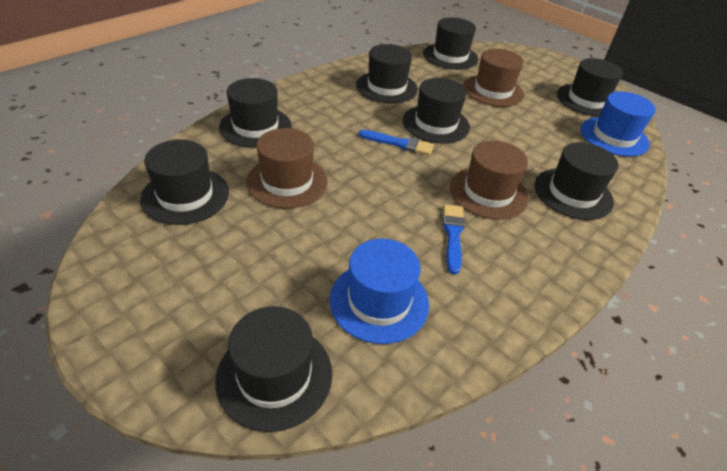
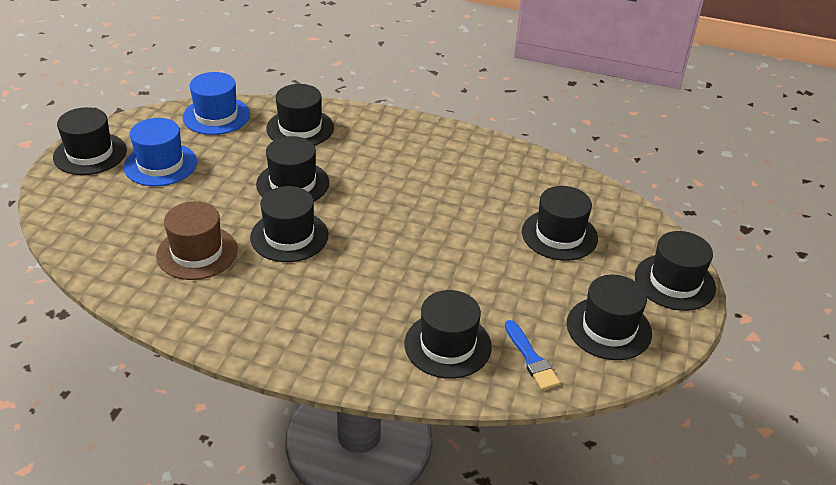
blue brush: [359,130,434,155] [443,204,465,274] = 2 -> [505,320,560,390] = 1
brown hat: [246,128,328,208] [449,140,529,220] [463,49,524,107] = 3 -> [156,201,238,280] = 1

